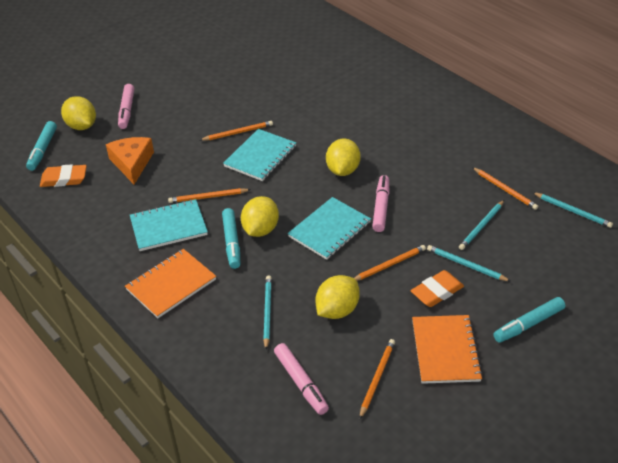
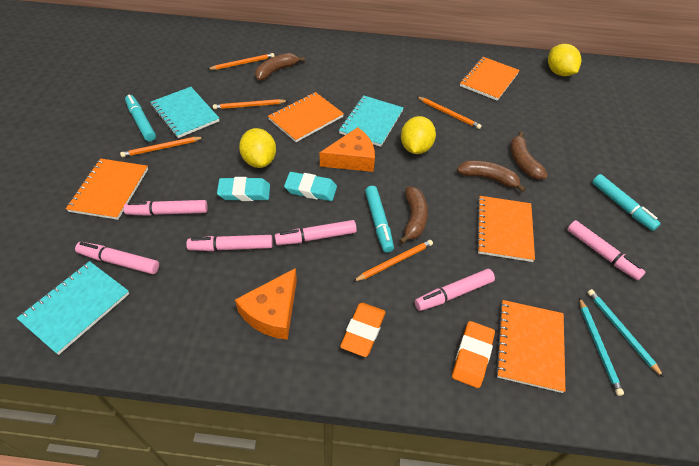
brown banana: none = 0 -> [255,53,305,80] [399,187,428,244] [457,160,526,192] [510,131,548,179] = 4
orange cheese: [106,137,154,185] = 1 -> [235,268,297,340] [320,127,375,172] = 2
orange notebook: [125,249,216,318] [412,315,483,384] = 2 -> [66,158,148,220] [268,92,344,142] [460,57,520,101] [476,196,535,262] [495,300,565,393] = 5
pink marker: [118,84,134,129] [274,343,329,415] [372,175,389,232] = 3 -> [75,242,159,274] [124,200,208,216] [186,235,273,251] [274,220,357,245] [415,269,495,311] [567,220,646,280] = 6
turquoise eraser: none = 0 -> [217,177,270,201] [284,172,337,201] = 2
turquoise pencil: [263,276,272,350] [427,245,511,282] [459,200,504,250] [532,192,613,228] = 4 -> [579,297,624,396] [587,289,664,378] = 2
yellow lemon: [61,96,96,130] [241,196,279,237] [315,275,360,319] [326,139,361,176] = 4 -> [239,128,276,168] [401,116,436,154] [548,44,581,76] = 3

